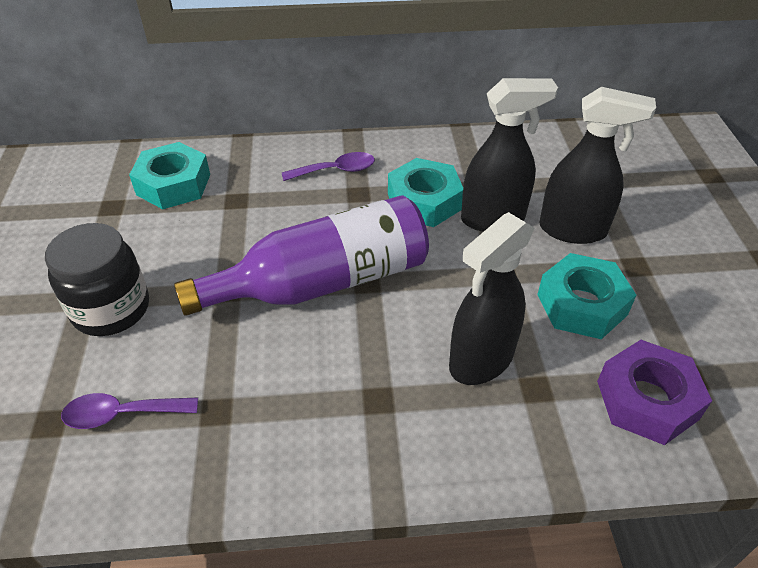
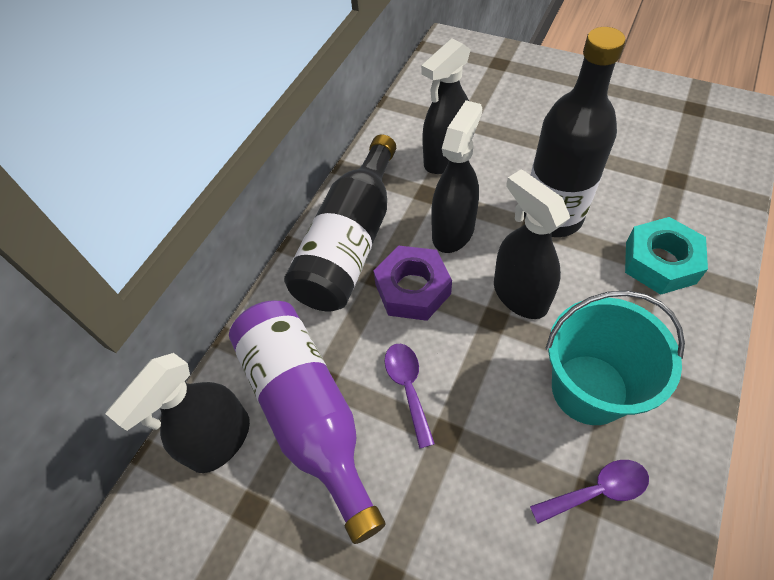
black bottle: none = 0 -> [284,134,396,312] [524,27,626,237] = 2
black jar: [45,223,149,336] = 1 -> none = 0
black spray bottle: [449,212,534,385] [461,78,558,232] [539,87,656,244] = 3 -> [106,353,250,473] [421,38,471,174] [431,100,482,253] [494,169,570,319] = 4
turquoise bucket: none = 0 -> [546,290,685,425] = 1
turquoise nut: [129,142,210,209] [388,158,463,227] [537,253,636,339] = 3 -> [625,217,708,295] = 1

